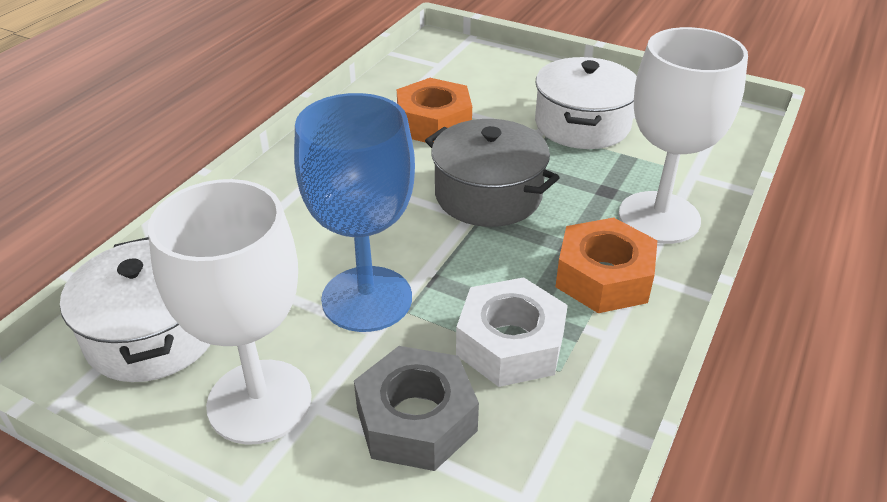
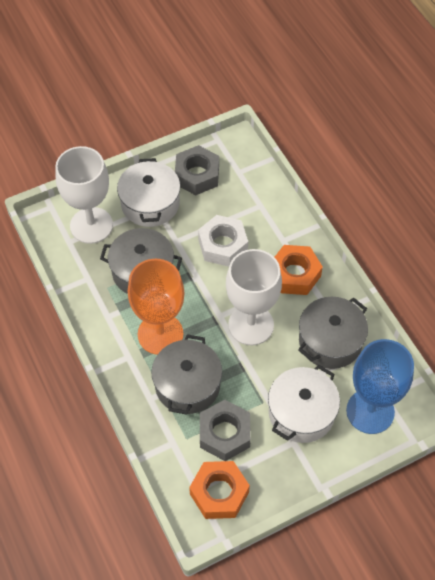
grey nut: [354,346,479,471] = 1 -> [175,145,219,195] [200,400,251,461] = 2
grey pot: [425,119,560,227] = 1 -> [100,228,182,294] [151,334,222,415] [298,297,368,369] = 3
orange goblet: none = 0 -> [128,259,184,355] = 1

